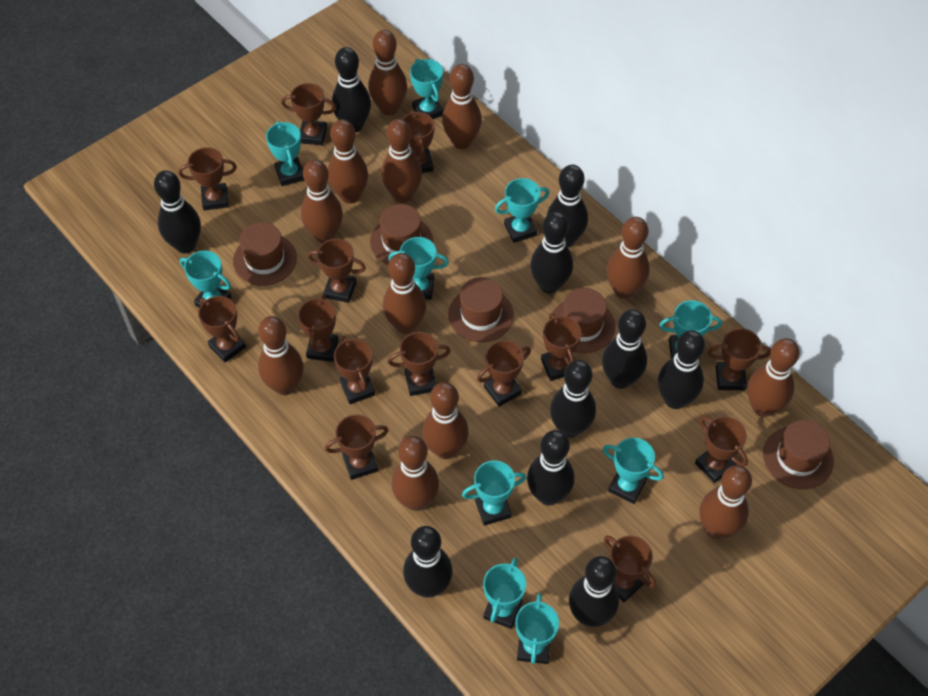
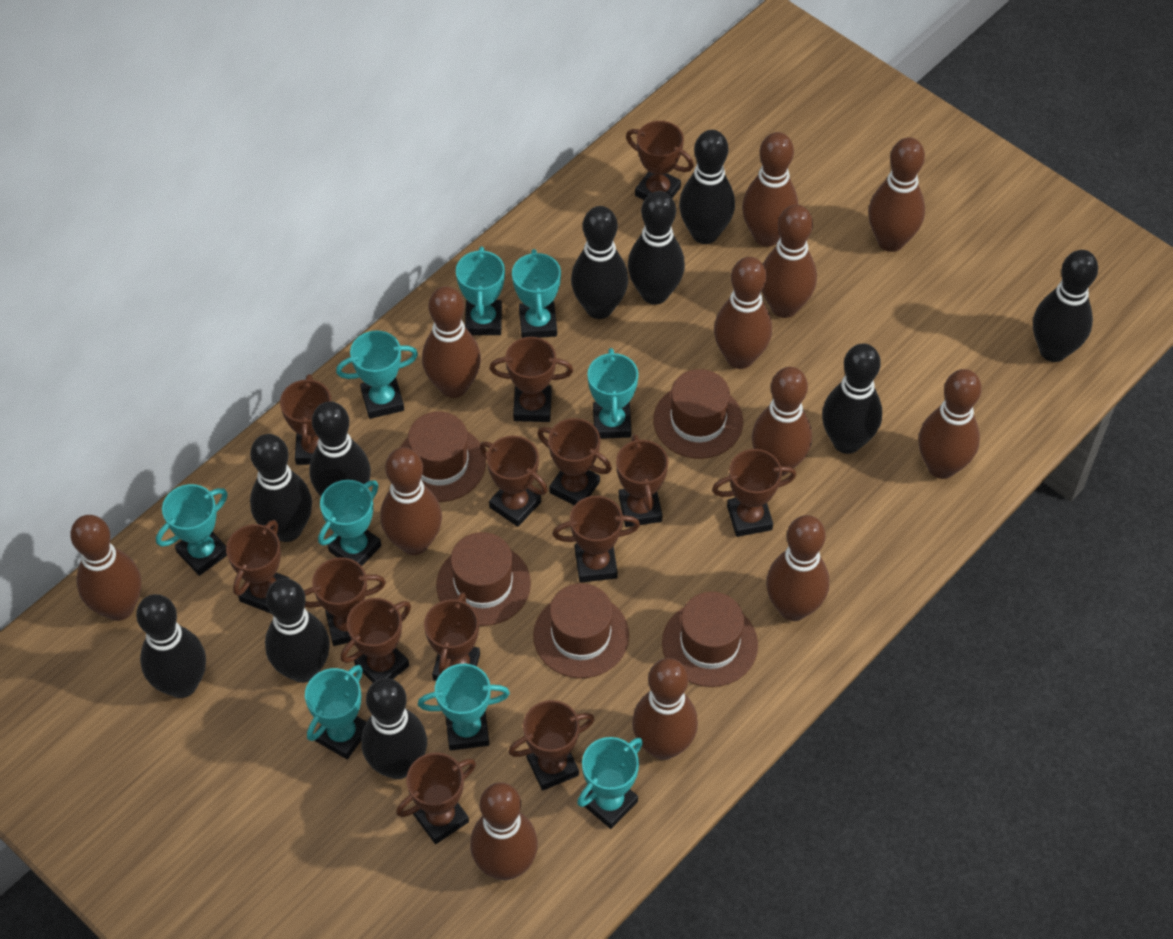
turquoise trophy: [180,251,232,308] [266,121,304,186] [388,237,449,300] [410,59,443,119] [462,461,526,526] [483,558,526,629] [495,178,549,243] [515,593,559,664] [603,438,664,504] [659,300,722,359] = 10 -> [156,484,228,576] [305,665,367,759] [318,480,381,566] [336,330,418,419] [418,664,510,751] [456,247,505,335] [512,249,561,338] [577,737,643,829] [588,348,638,439] = 9

